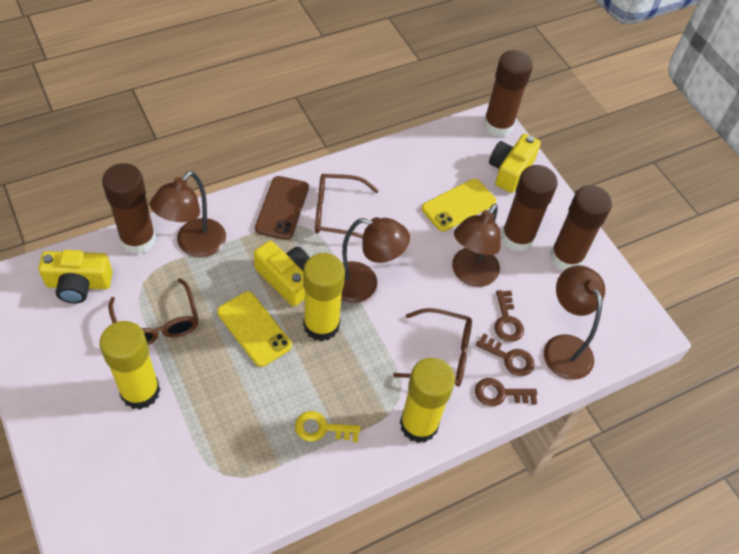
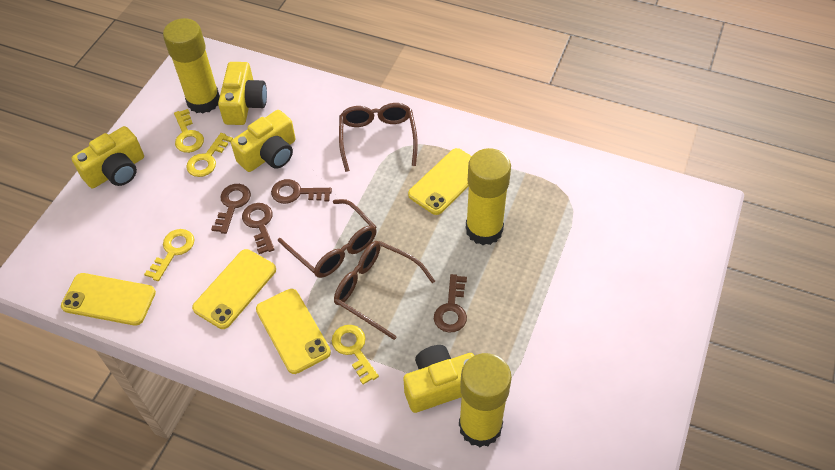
brown glue stick: [102,163,156,254] [483,50,533,137] [501,165,558,252] [550,185,612,271] = 4 -> none = 0
brown key: [475,378,537,406] [476,334,535,376] [494,290,524,342] = 3 -> [211,184,251,234] [242,203,275,254] [271,179,332,204] [434,274,467,333] = 4
brown lamp: [150,171,226,257] [341,217,410,303] [452,204,501,287] [544,265,605,380] = 4 -> none = 0
brown phone: [255,176,309,240] = 1 -> none = 0
yellow camera: [38,250,113,303] [254,241,310,306] [489,134,541,193] = 3 -> [72,126,144,188] [218,62,267,125] [231,110,295,172] [403,345,475,413] = 4
yellow key: [295,411,361,442] = 1 -> [144,229,194,281] [174,109,204,153] [186,133,233,177] [332,325,379,385] = 4
yellow phone: [217,291,292,367] [422,179,496,231] = 2 -> [61,273,156,326] [192,249,276,329] [256,289,331,374] [408,148,472,215] = 4

